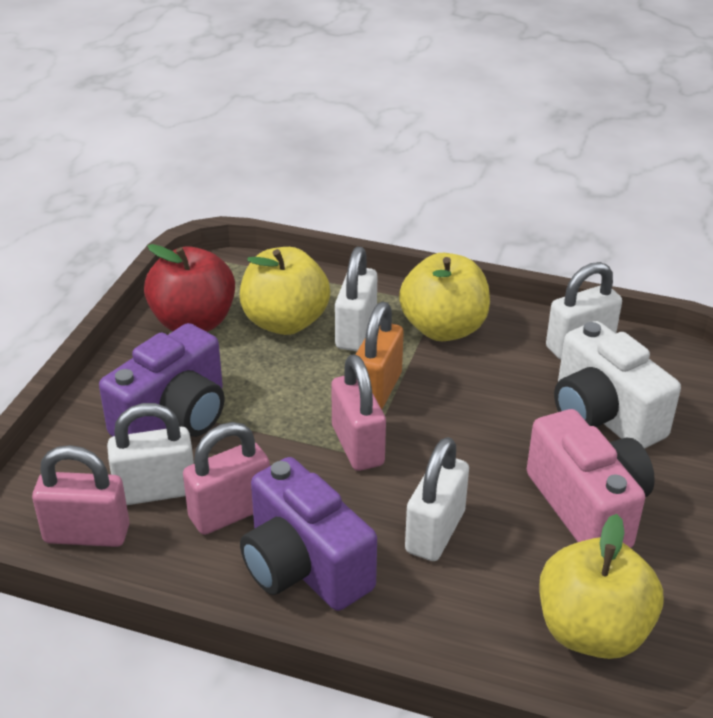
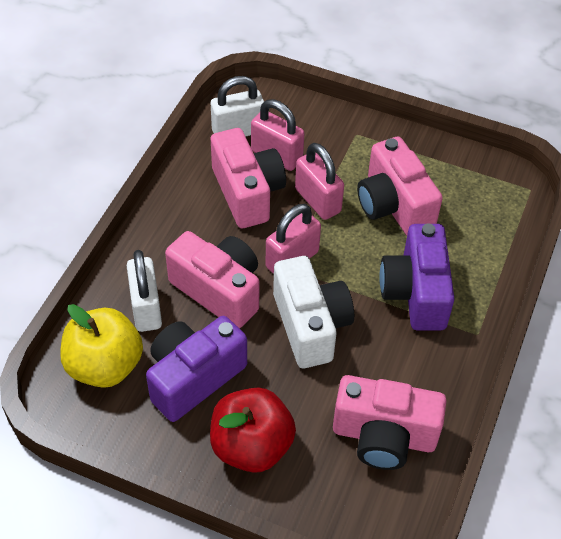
orange padlock: [355,302,404,409] = 1 -> none = 0
pink camera: [527,409,655,548] = 1 -> [165,231,259,328] [211,128,286,228] [333,375,447,470] [357,137,443,235] = 4
white padlock: [107,403,194,505] [335,247,377,351] [405,437,469,561] [546,262,622,360] = 4 -> [127,250,162,332] [211,76,264,137] = 2
yellow apple: [240,247,330,335] [399,253,490,341] [539,514,663,659] = 3 -> [60,304,143,388] = 1

